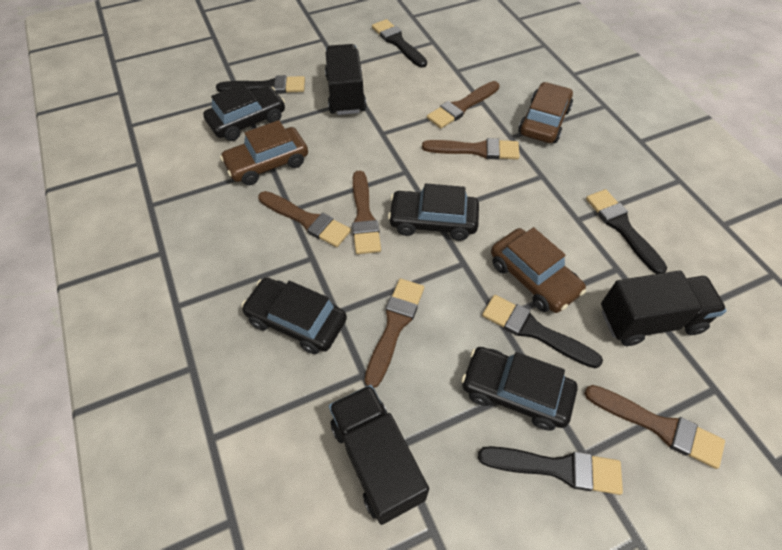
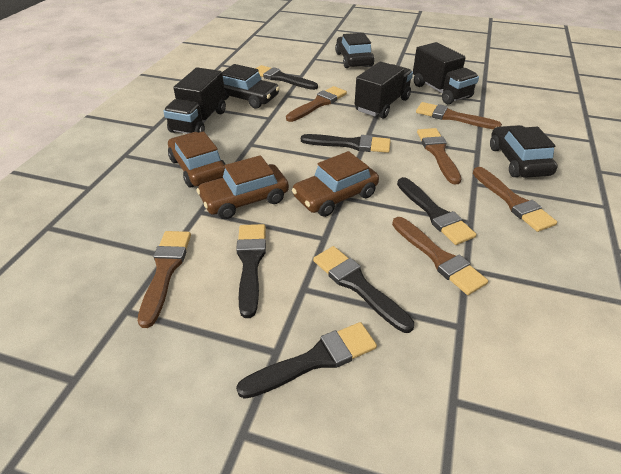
black brush: [216,75,305,94] [372,19,427,68] [478,446,623,495] [482,295,603,368] [586,189,667,274] = 5 -> [236,224,266,318] [236,322,377,399] [256,65,318,90] [301,134,391,153] [313,246,414,333] [397,177,476,245] = 6
black car: [203,83,285,141] [241,277,347,354] [388,183,479,241] [461,347,577,431] = 4 -> [222,64,280,109] [335,33,374,68] [490,125,558,178] = 3

